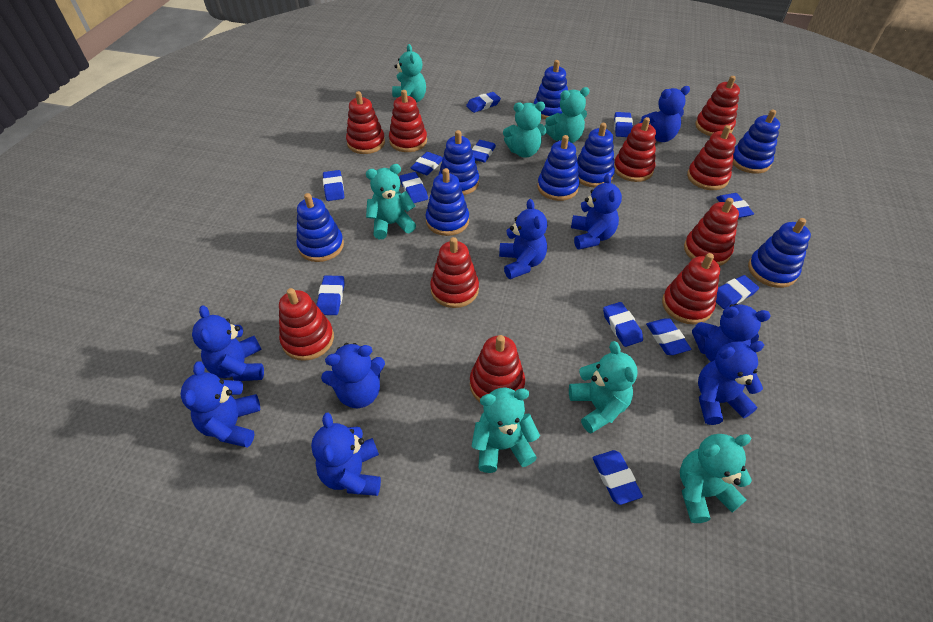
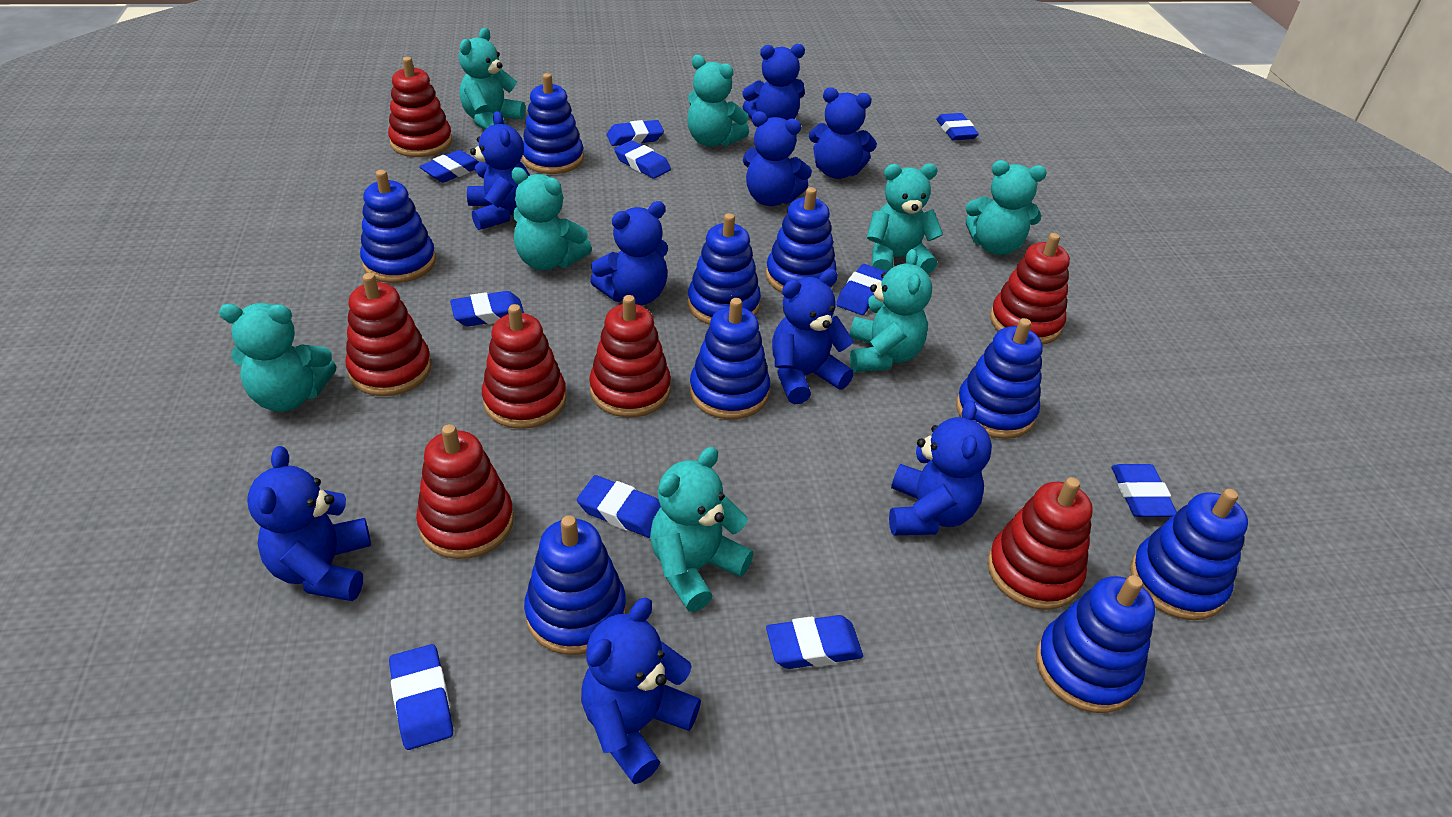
blue eraser: [316,275,344,315] [323,170,344,201] [400,172,428,203] [410,152,442,175] [466,92,501,113] [472,140,496,162] [592,450,643,505] [603,302,643,347] [614,112,633,137] [646,318,691,355] [716,193,754,218] [716,275,759,309] = 12 -> [389,644,453,750] [419,150,479,183] [450,291,524,327] [577,475,661,538] [606,120,664,146] [614,140,671,179] [766,615,863,669] [836,264,887,315] [936,113,979,140] [1111,464,1177,517] = 10
blue stacking toy: [296,193,344,262] [426,168,469,236] [439,130,479,195] [534,60,568,119] [537,135,580,201] [577,123,615,187] [732,110,780,174] [748,218,811,288] = 8 -> [360,170,436,283] [522,73,584,174] [524,515,626,655] [688,213,761,325] [690,298,770,419] [766,187,837,293] [956,318,1043,439] [1036,575,1155,713] [1130,489,1248,620] = 9
red stacking toy: [279,288,334,361] [346,91,385,154] [389,90,427,152] [430,237,479,308] [470,335,525,402] [614,117,656,182] [662,253,720,324] [684,198,739,266] [687,125,736,190] [695,76,740,136] = 10 -> [345,273,432,396] [388,57,452,157] [416,424,514,559] [482,304,566,429] [589,295,671,417] [987,477,1093,610] [990,233,1070,345] = 7
turquoise teddy bear: [366,164,416,239] [392,44,426,102] [472,388,540,473] [503,102,546,158] [544,87,590,143] [569,341,637,434] [680,434,752,523] = 7 -> [219,303,337,412] [459,28,526,130] [511,167,592,270] [650,447,754,612] [687,55,749,147] [849,249,932,372] [867,163,943,274] [965,160,1047,255] = 8

